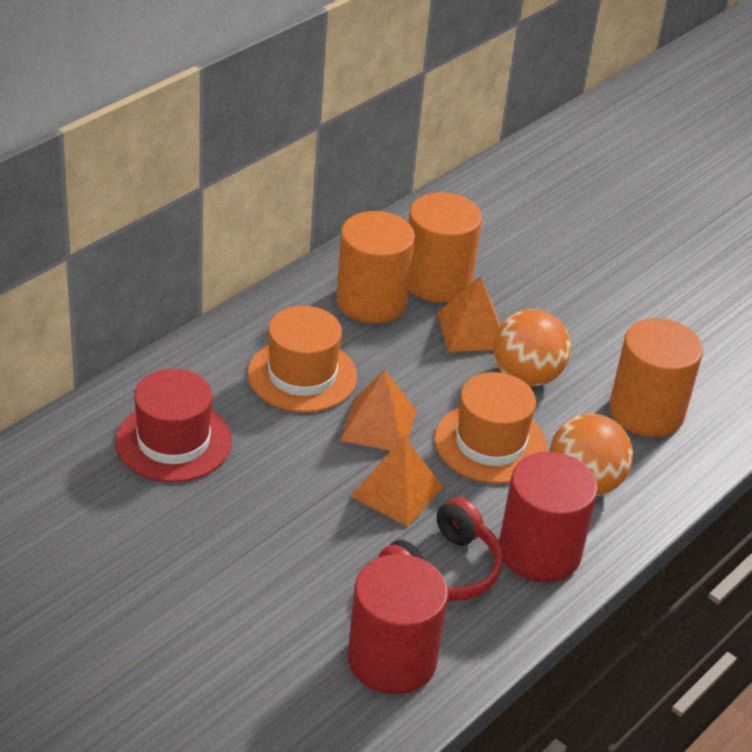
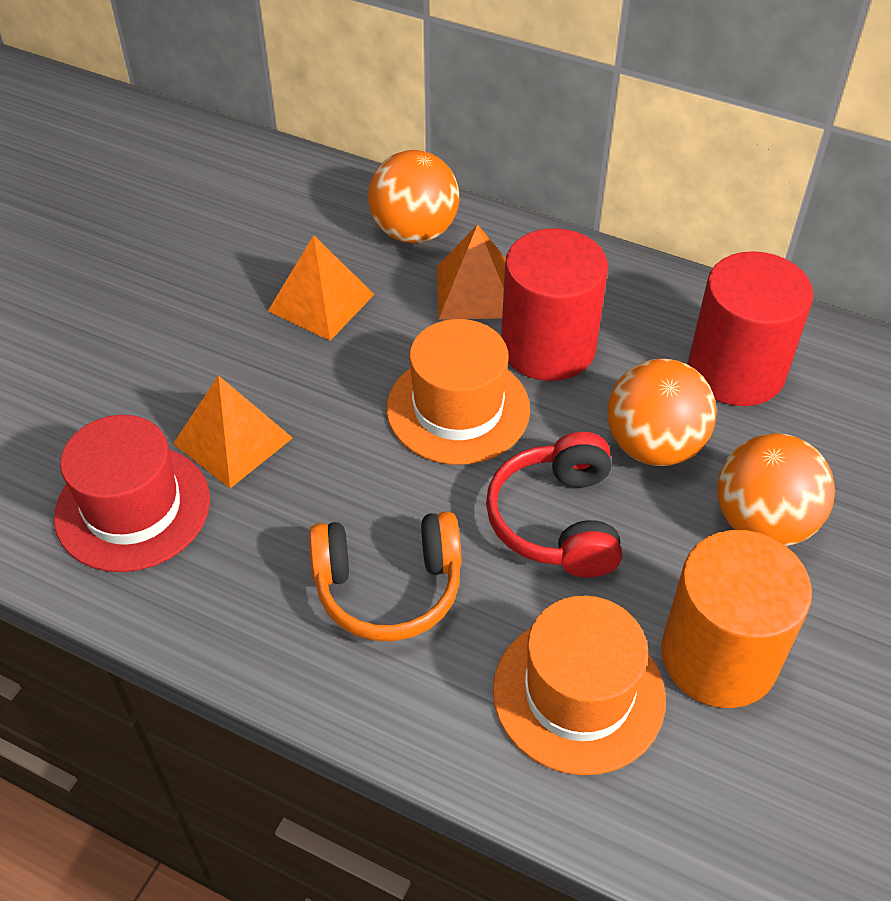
orange ball: [493,309,571,386] [550,414,633,496] = 2 -> [368,150,459,243] [608,358,717,466] [717,433,835,546] = 3
orange cylinder: [336,211,415,323] [408,192,482,302] [609,318,703,437] = 3 -> [661,530,812,708] = 1
orange headphones: none = 0 -> [309,512,461,641] = 1

